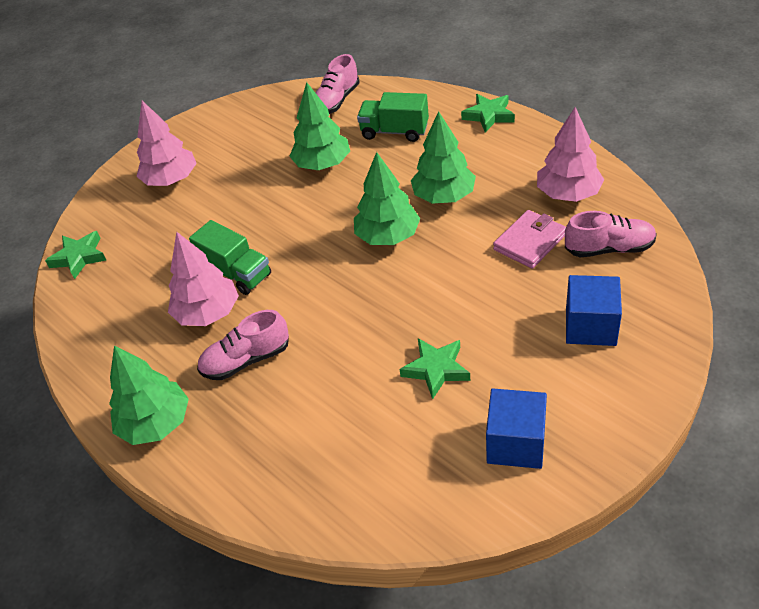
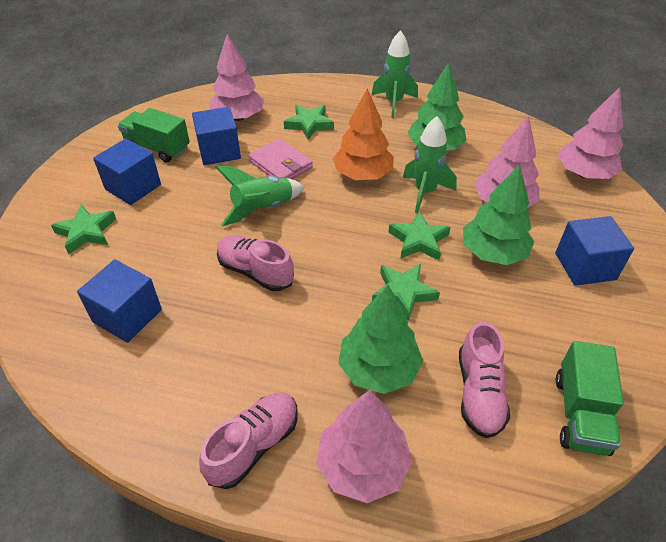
blue cube: [486,389,547,469] [566,275,622,346] = 2 -> [77,259,162,343] [93,139,161,205] [192,107,241,165] [555,216,634,286] = 4
green rocket: none = 0 -> [215,166,305,226] [372,30,418,118] [403,116,457,213] = 3
green star: [45,231,106,279] [400,338,470,399] [461,94,515,132] = 3 -> [51,205,116,254] [284,105,334,140] [372,264,440,321] [388,212,451,260] = 4
green tree: [109,345,189,445] [289,82,350,170] [354,152,420,245] [411,111,476,204] = 4 -> [338,285,423,394] [407,62,467,150] [463,165,534,265] = 3
orange tree: none = 0 -> [333,88,394,180] = 1
pink tree: [136,101,197,186] [168,232,239,326] [537,107,605,202] = 3 -> [209,34,264,121] [316,390,413,503] [474,115,539,208] [558,87,623,179] = 4

